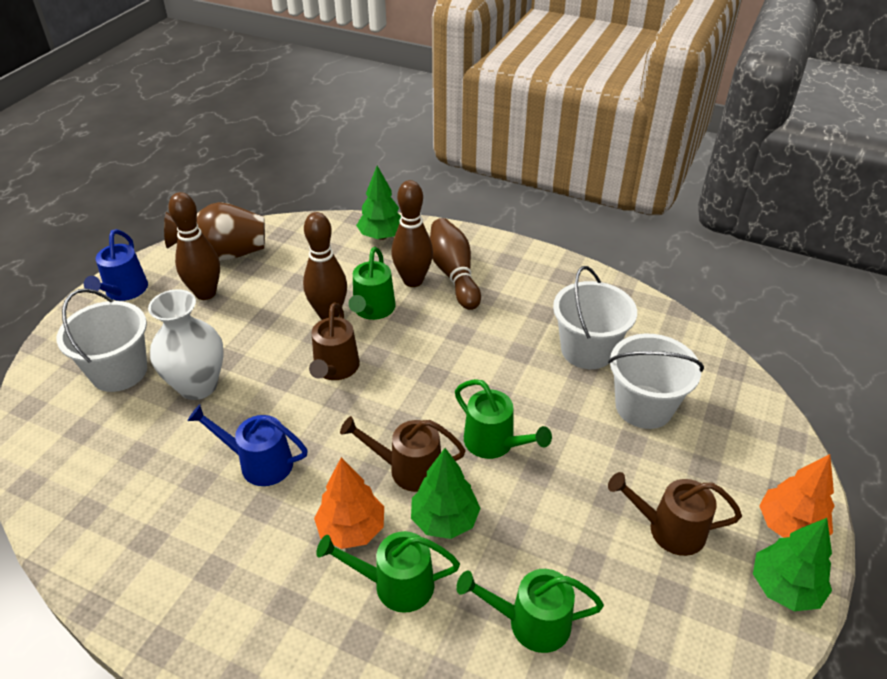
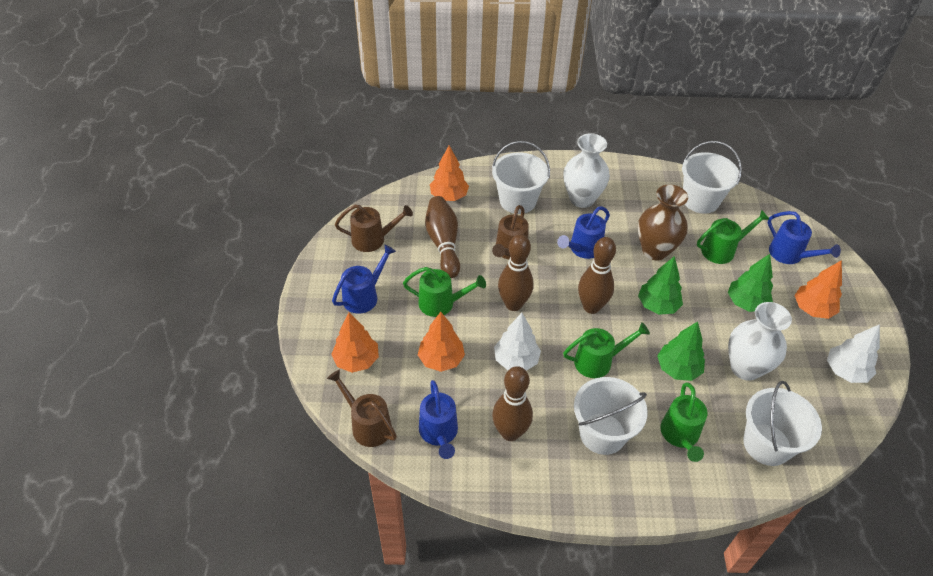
blue watering can: [84,229,148,301] [187,404,308,486] = 2 -> [332,244,396,314] [419,380,458,459] [557,206,610,259] [768,211,841,264] = 4
orange tree: [314,457,384,549] [759,454,835,538] = 2 -> [331,313,379,373] [418,312,465,372] [430,146,469,201] [794,260,842,319] = 4
white bucket: [57,289,147,392] [553,266,637,369] [608,334,704,429] = 3 -> [492,141,550,214] [574,377,648,455] [682,141,742,214] [743,381,822,466] = 4
white tree: none = 0 -> [494,313,541,371] [827,324,880,383] = 2
white vase: [148,289,223,400] = 1 -> [563,133,610,208] [728,302,792,381] = 2

